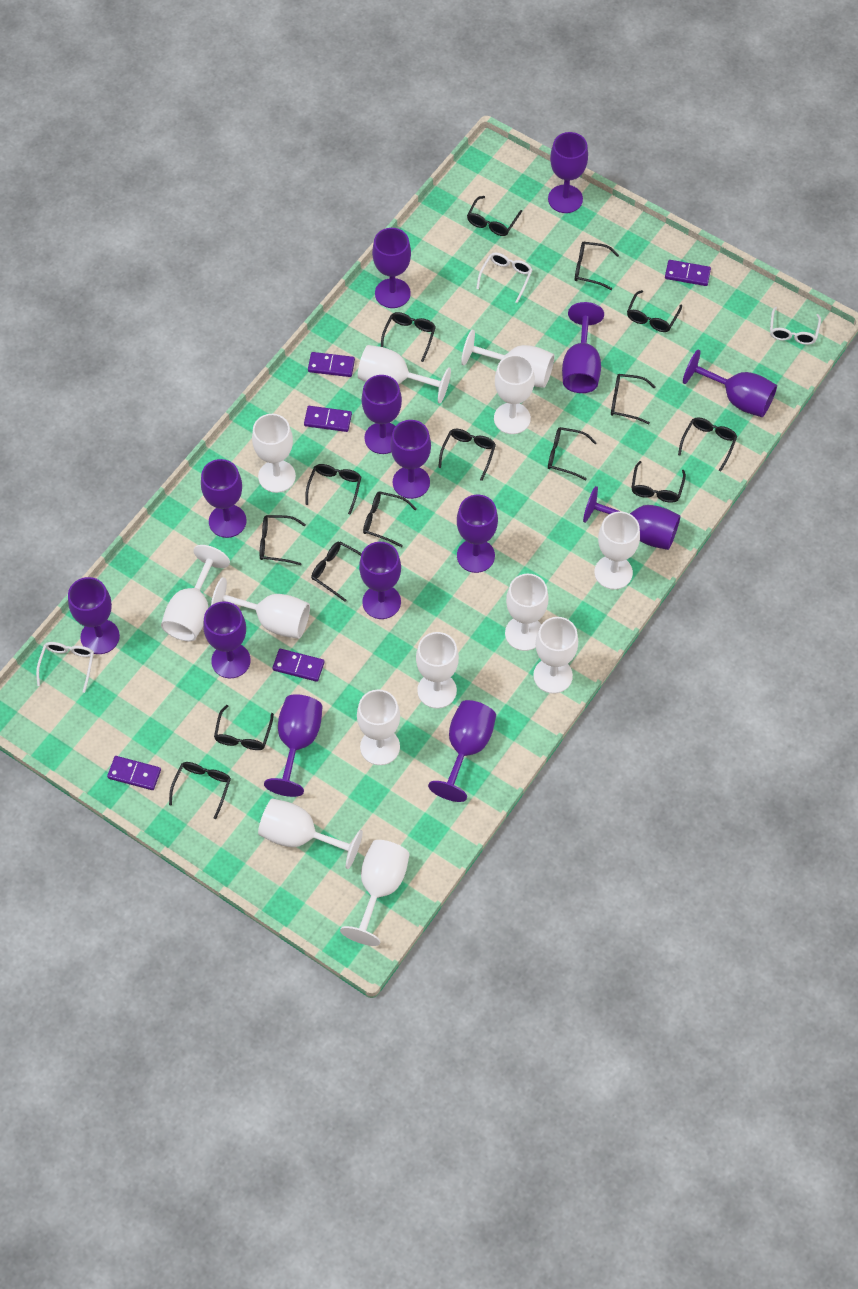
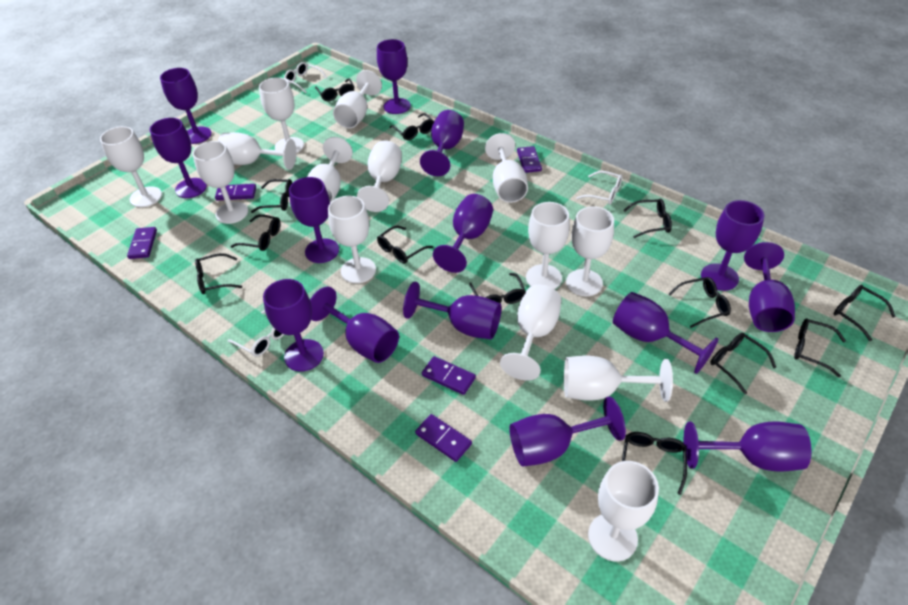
black glasses: [169,762,231,819] [214,705,274,750] [260,515,306,565] [305,464,361,515] [311,542,362,602] [363,491,417,547] [381,312,436,362] [438,429,496,481] [467,196,522,236] [548,427,597,480] [575,242,619,290] [611,374,656,424] [627,290,682,332] [631,461,686,503] [678,417,737,471] = 15 -> [195,253,242,294] [230,214,280,251] [251,179,292,213] [315,78,354,101] [377,226,433,264] [389,113,434,140] [469,273,526,304] [622,432,687,495] [623,199,672,238] [668,277,731,328] [710,333,776,394] [794,318,846,377] [834,285,896,341] = 13
white goblet: [161,545,230,641] [211,577,310,639] [252,414,296,493] [258,798,363,869] [340,840,409,946] [357,690,400,765] [358,345,451,404] [416,632,459,709] [461,330,554,388] [494,355,535,434] [505,574,549,651] [533,617,578,694] [594,511,640,590] = 13 -> [100,126,162,207] [192,141,248,224] [218,132,296,170] [259,77,304,153] [307,137,353,203] [328,196,376,283] [333,70,382,128] [357,140,402,212] [485,133,528,203] [500,285,562,381] [526,202,570,289] [564,355,673,402] [566,206,614,296] [588,461,659,561] = 14

